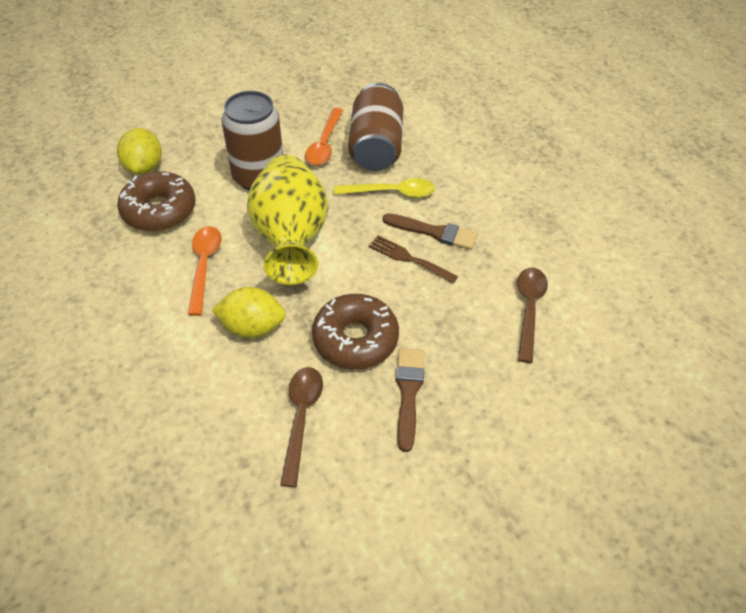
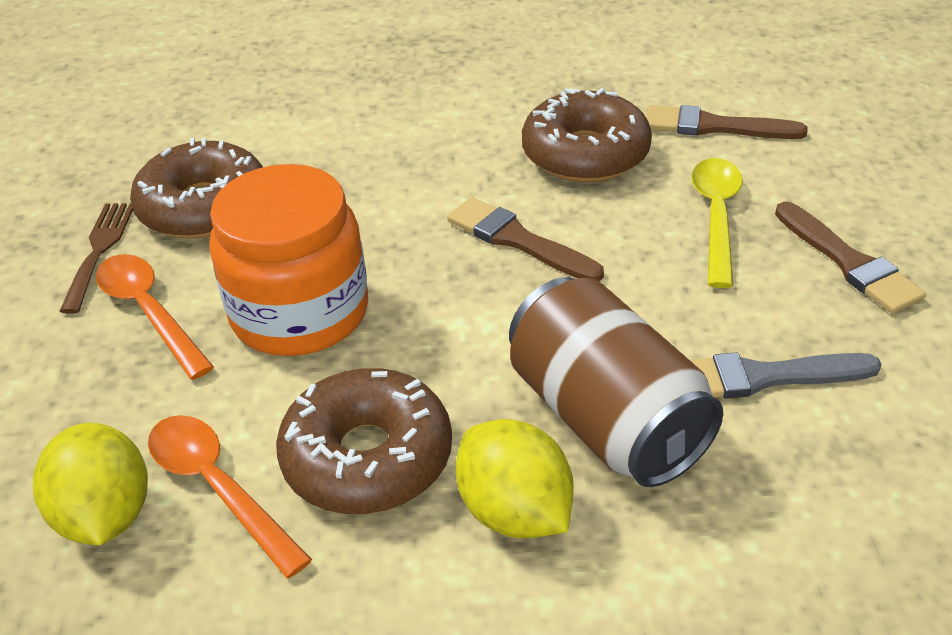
brown brush: [383,213,478,250] [396,348,424,452] = 2 -> [447,197,604,281] [646,105,808,139] [775,202,926,314] = 3
brown can: [221,91,283,191] [348,83,404,171] = 2 -> [509,277,723,487] = 1
brown donut: [117,171,195,231] [312,294,399,369] = 2 -> [130,138,263,239] [276,368,452,514] [522,88,652,182] = 3
brown spoon: [280,367,323,487] [517,268,548,363] = 2 -> none = 0
grey brush: none = 0 -> [690,352,882,399] = 1
orange jar: none = 0 -> [209,164,368,356] = 1
yellow vase: [247,155,329,285] = 1 -> none = 0

